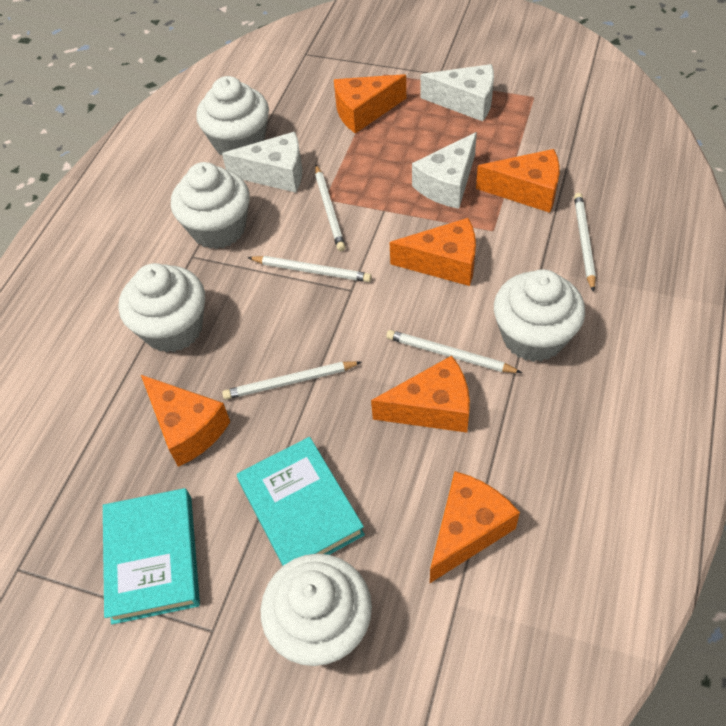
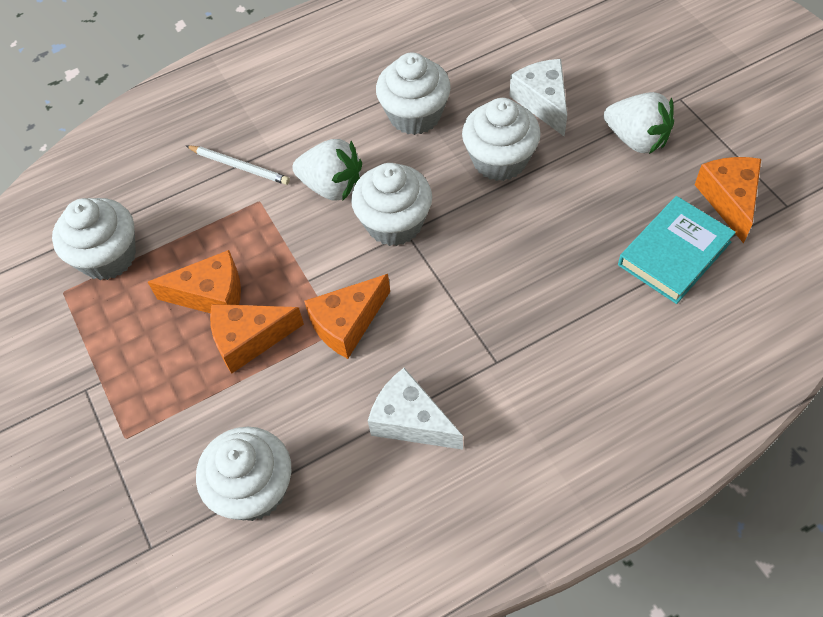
orange cheese: [141,375,230,467] [334,74,406,133] [371,356,470,433] [390,218,476,286] [430,471,520,583] [476,149,560,213] = 6 -> [148,250,241,313] [210,304,304,374] [304,274,390,359] [695,157,761,244] = 4
turquoise book: [103,488,200,625] [237,437,365,566] = 2 -> [618,196,736,304] = 1
white cheese: [222,132,302,193] [412,132,477,209] [420,64,494,121] = 3 -> [368,368,463,450] [509,59,567,137] = 2
white pencil: [222,361,361,400] [248,256,372,282] [315,165,345,251] [386,330,522,373] [574,193,596,292] = 5 -> [186,145,290,185] = 1
white strawberry: none = 0 -> [292,139,362,201] [604,92,674,154] = 2

